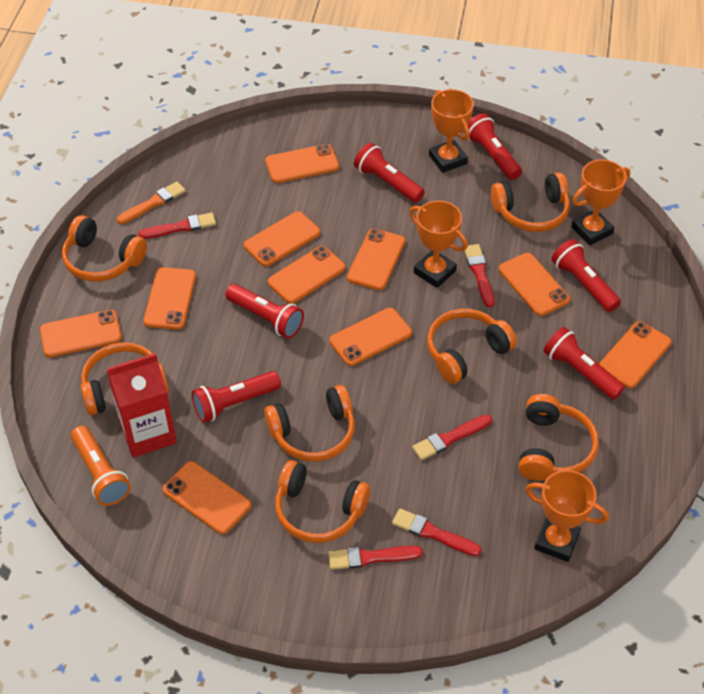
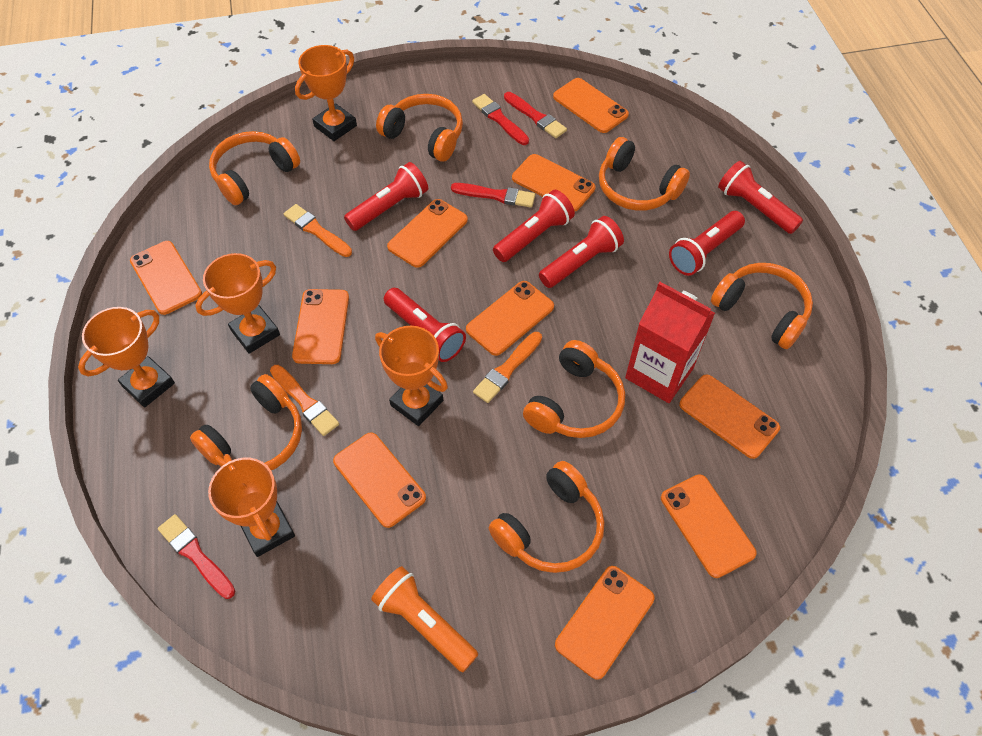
orange brush: [117,182,186,224] = 1 -> [270,365,339,436] [284,204,352,257] [473,332,542,403] = 3
orange trophy: [409,201,468,288] [429,89,474,173] [525,470,609,562] [571,160,630,245] = 4 -> [78,307,175,407] [195,253,280,354] [208,454,295,557] [295,45,357,141] [375,326,448,426] = 5
red brush: [138,212,216,239] [328,546,423,570] [392,508,482,556] [412,414,492,460] [465,244,495,307] = 5 -> [158,514,235,599] [451,183,535,208] [472,94,529,145] [504,92,567,138] = 4

